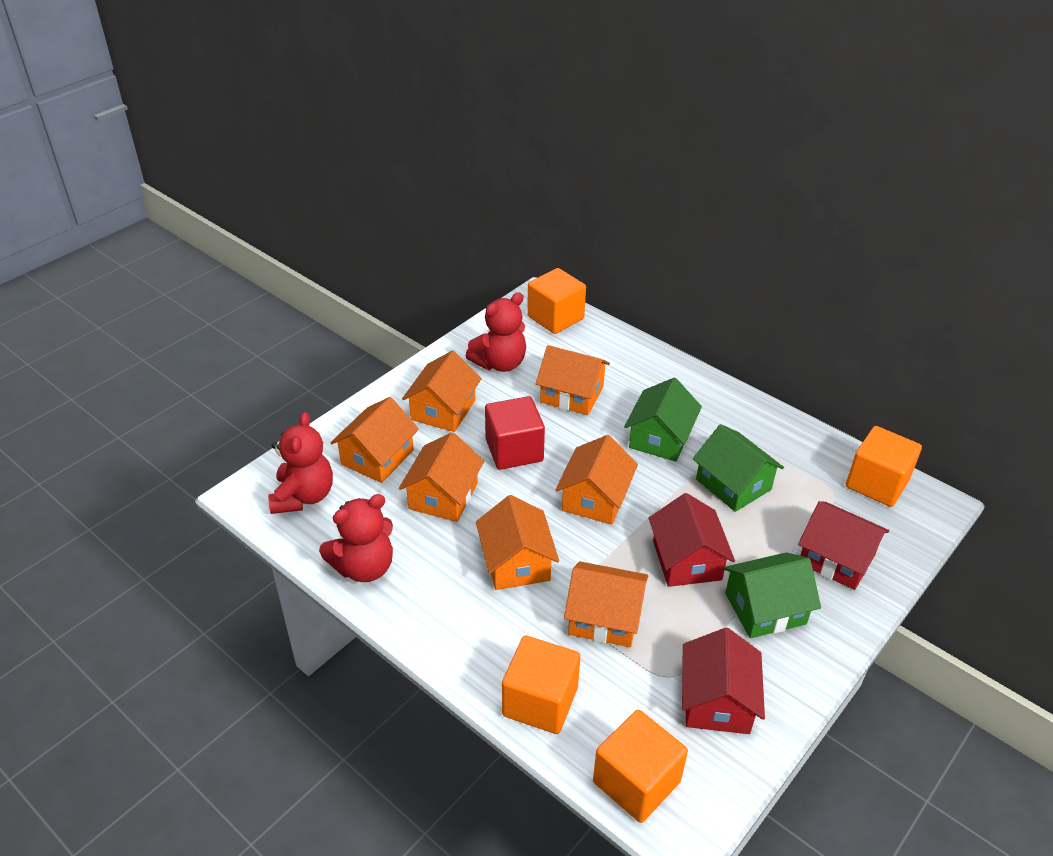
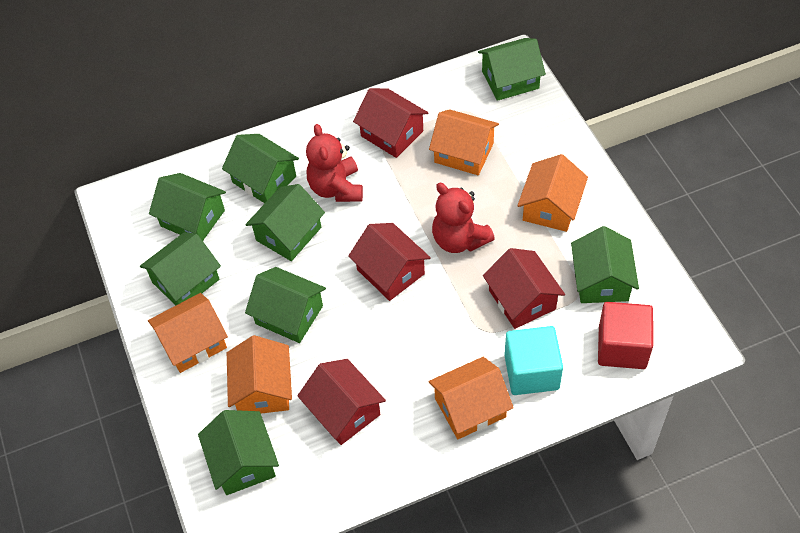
green house: [624,378,702,462] [693,424,784,512] [723,552,821,638] = 3 -> [140,232,221,305] [149,173,226,241] [198,410,279,495] [222,134,299,203] [245,184,325,261] [245,267,326,343] [478,38,546,101] [571,226,639,303] = 8
orange cube: [502,635,581,734] [527,268,586,334] [593,710,688,823] [846,426,922,507] = 4 -> none = 0
orange house: [330,397,419,483] [399,432,484,522] [402,350,482,432] [476,495,559,590] [536,345,610,415] [555,435,638,525] [564,561,648,647] = 7 -> [148,293,228,373] [227,335,292,413] [428,357,514,439] [429,109,499,175] [517,154,588,232] = 5
red house: [649,493,735,587] [682,628,765,734] [798,501,889,590] = 3 -> [297,359,386,445] [348,223,431,301] [353,88,428,158] [483,248,565,329] = 4
red teddy bear: [268,412,333,514] [319,494,393,582] [466,292,526,372] = 3 -> [306,124,363,202] [432,183,495,253] = 2
turquoise cube: none = 0 -> [504,326,563,395] = 1

